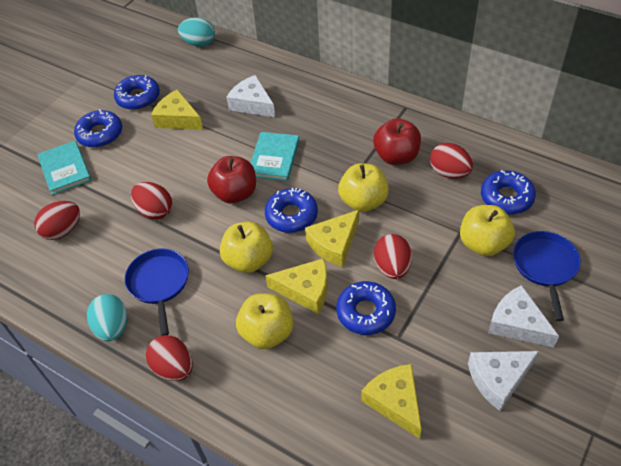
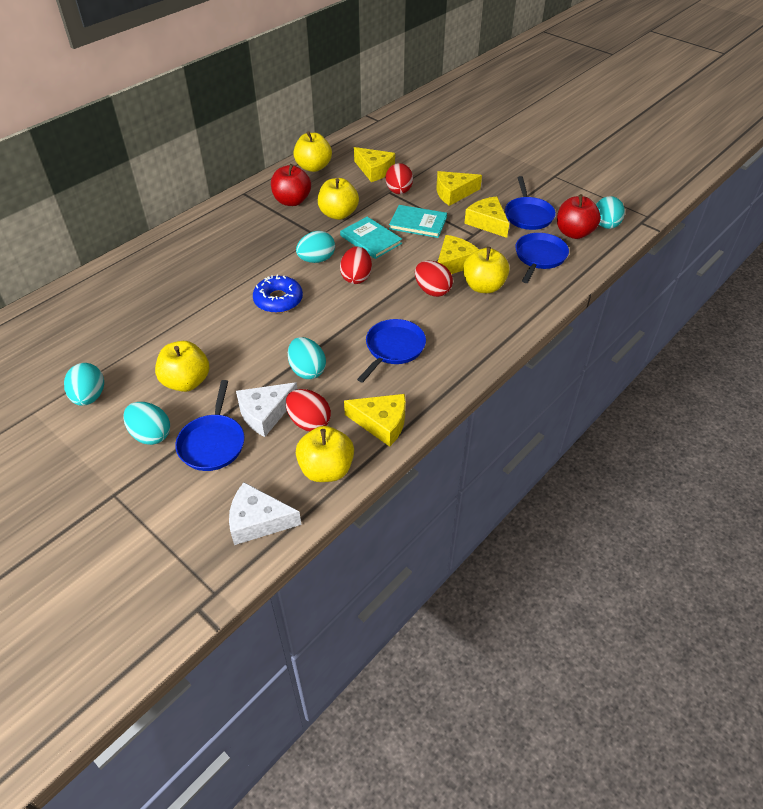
blue donut: [74,109,122,148] [114,75,160,110] [265,188,318,233] [336,281,396,335] [481,170,536,214] = 5 -> [253,275,303,313] = 1
blue pan: [125,249,189,336] [513,231,581,321] = 2 -> [175,380,245,471] [357,319,426,383] [505,176,556,230] [515,233,569,283] = 4
red egg: [34,201,80,240] [131,182,172,220] [146,335,193,381] [374,234,412,279] [430,143,473,178] = 5 -> [286,389,331,431] [340,247,372,284] [386,163,413,194] [415,261,453,297] = 4
turquoise egg: [87,294,127,341] [178,17,215,47] = 2 -> [64,363,104,406] [123,402,170,445] [288,337,326,379] [296,231,335,263] [596,196,625,229] = 5
white cheese: [226,75,275,117] [468,351,539,411] [488,285,559,348] = 3 -> [229,482,301,545] [236,382,297,437] = 2
yellow apple: [220,222,273,273] [236,293,293,349] [338,163,389,212] [460,205,515,256] = 4 -> [155,341,209,392] [293,131,332,172] [296,426,354,482] [318,178,359,220] [463,247,510,293] = 5
yellow cheese: [151,89,203,130] [265,258,328,314] [305,210,359,267] [361,364,422,439] = 4 -> [344,394,406,447] [354,147,395,182] [436,171,482,206] [438,235,479,274] [464,196,509,238] = 5

